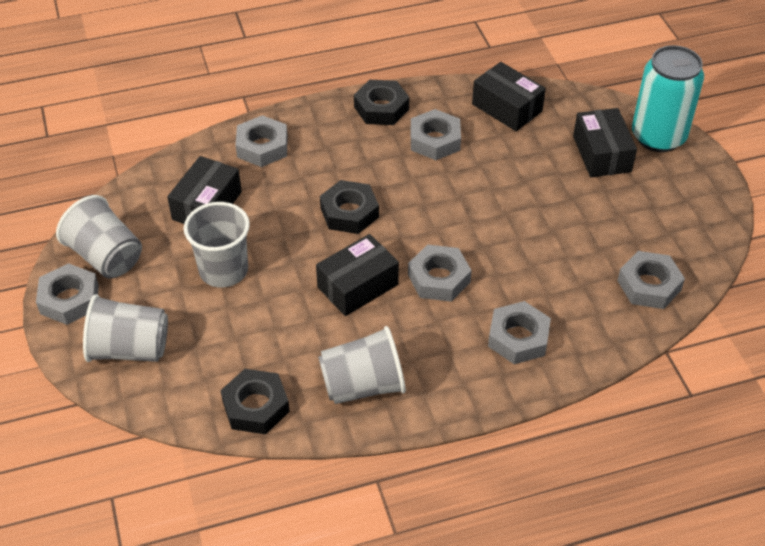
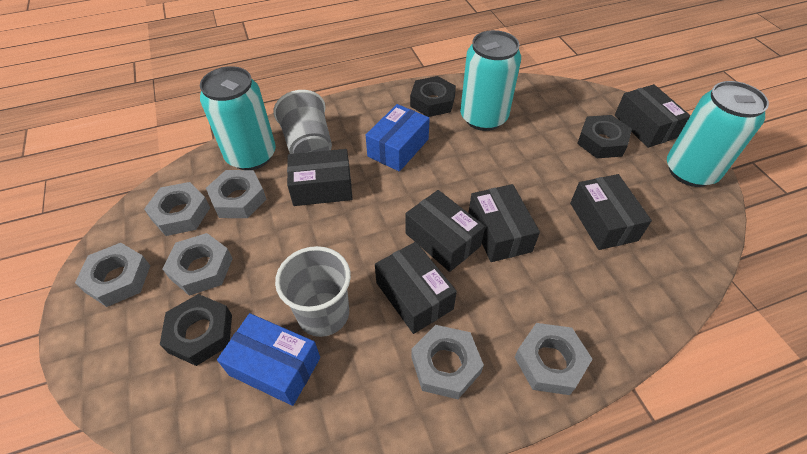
black box: [167,156,242,224] [316,234,399,316] [472,62,546,131] [573,108,637,177] = 4 -> [287,149,353,206] [375,242,457,334] [406,190,485,272] [468,184,540,262] [570,174,652,250] [615,84,691,148] = 6
blue box: none = 0 -> [217,313,320,406] [366,104,430,171] = 2
grey cup: [56,195,142,279] [83,295,168,362] [184,202,250,288] [318,326,406,404] = 4 -> [273,90,332,154] [275,246,351,337] = 2
turquoise can: [632,45,704,152] = 1 -> [200,66,276,170] [460,30,521,131] [667,81,769,187] = 3

